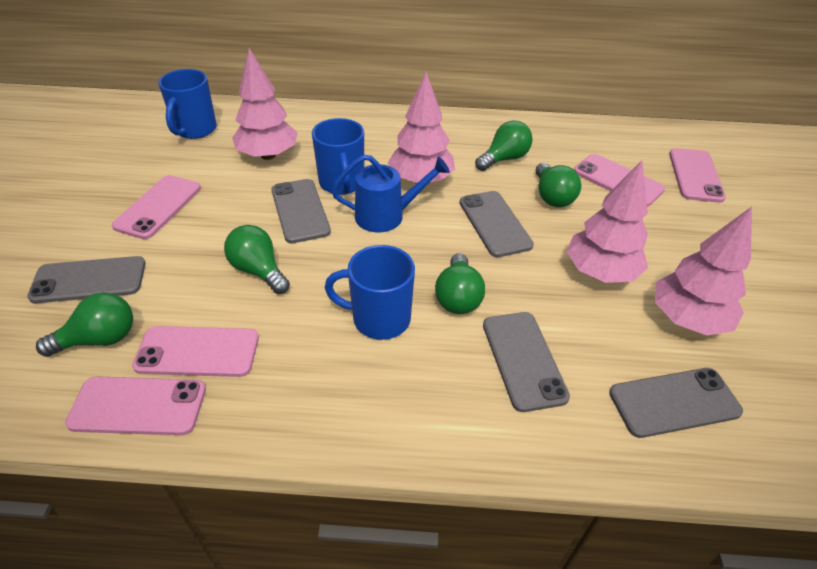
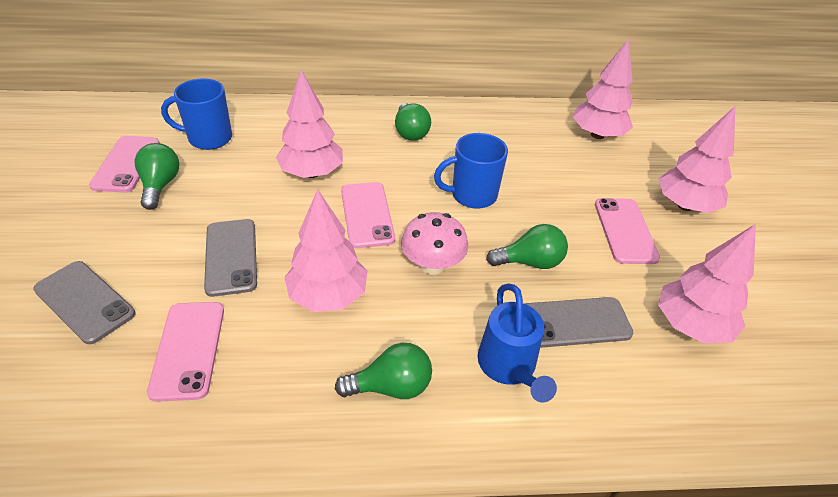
blue mug: [158,69,217,139] [312,118,364,195] [325,245,415,340] = 3 -> [161,79,232,150] [434,133,508,209] = 2
green light bulb: [36,292,133,357] [224,225,290,294] [435,253,485,314] [475,120,533,171] [535,163,581,207] = 5 -> [135,143,180,210] [335,343,432,399] [395,103,431,141] [486,224,568,269] = 4
grey phone: [27,256,146,303] [271,179,331,243] [460,191,534,257] [483,312,570,412] [609,368,743,438] = 5 -> [33,261,135,344] [204,219,257,297] [526,297,633,348] = 3
pink mushroom: none = 0 -> [401,212,468,275] = 1
pink phone: [65,376,206,435] [112,175,201,239] [132,326,259,377] [574,154,665,207] [669,148,726,203] = 5 -> [89,136,160,193] [147,302,224,402] [341,182,395,248] [595,198,660,264] = 4
pink tree: [232,48,298,160] [388,72,455,184] [566,160,648,283] [655,207,752,335] = 4 -> [276,70,343,178] [284,189,367,312] [573,39,633,139] [658,106,735,213] [658,224,756,344] = 5

